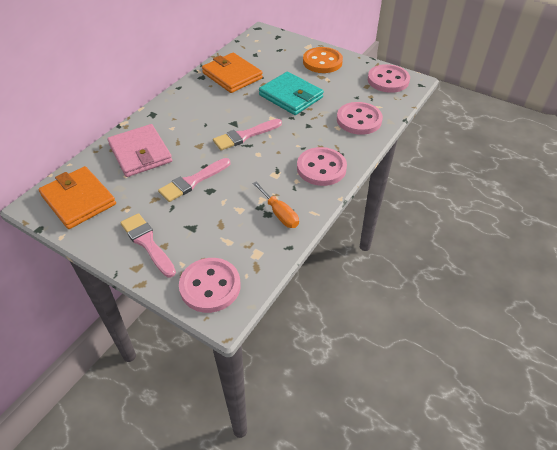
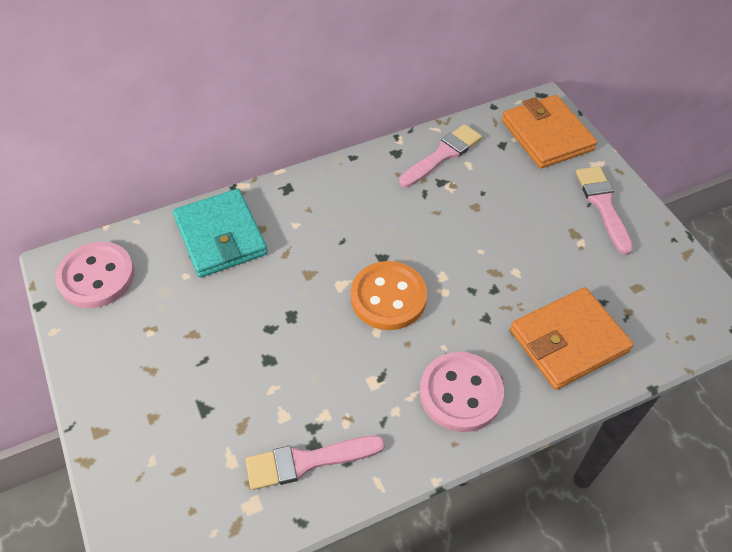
orange screwdriver: [252,182,299,228] = 1 -> none = 0
pink button: [179,258,241,313] [297,147,347,186] [337,102,383,135] [368,64,410,93] = 4 -> [55,242,135,308] [420,352,504,432] = 2
pink wallet: [108,124,172,177] = 1 -> none = 0

